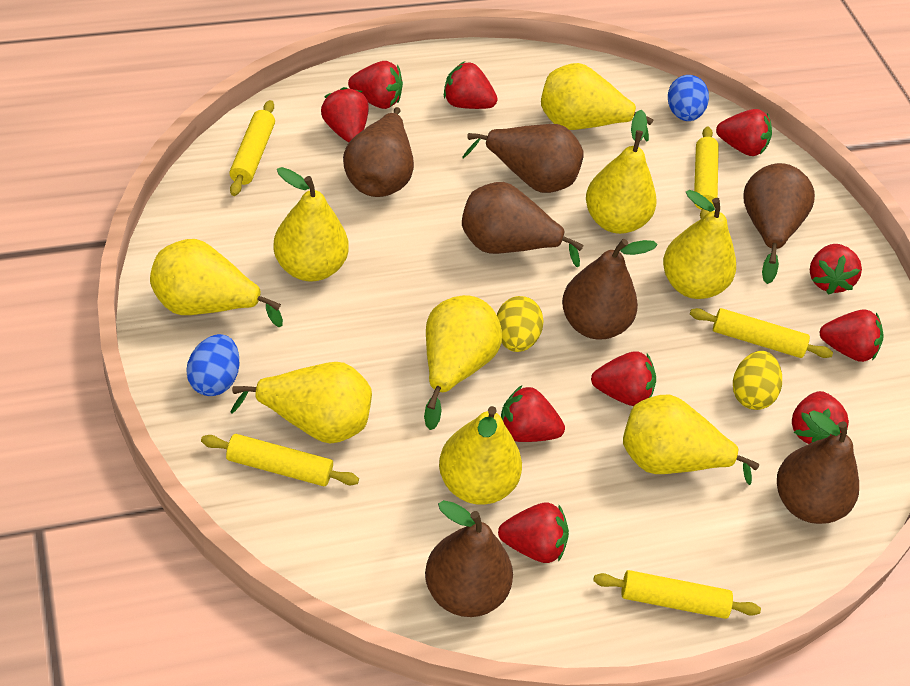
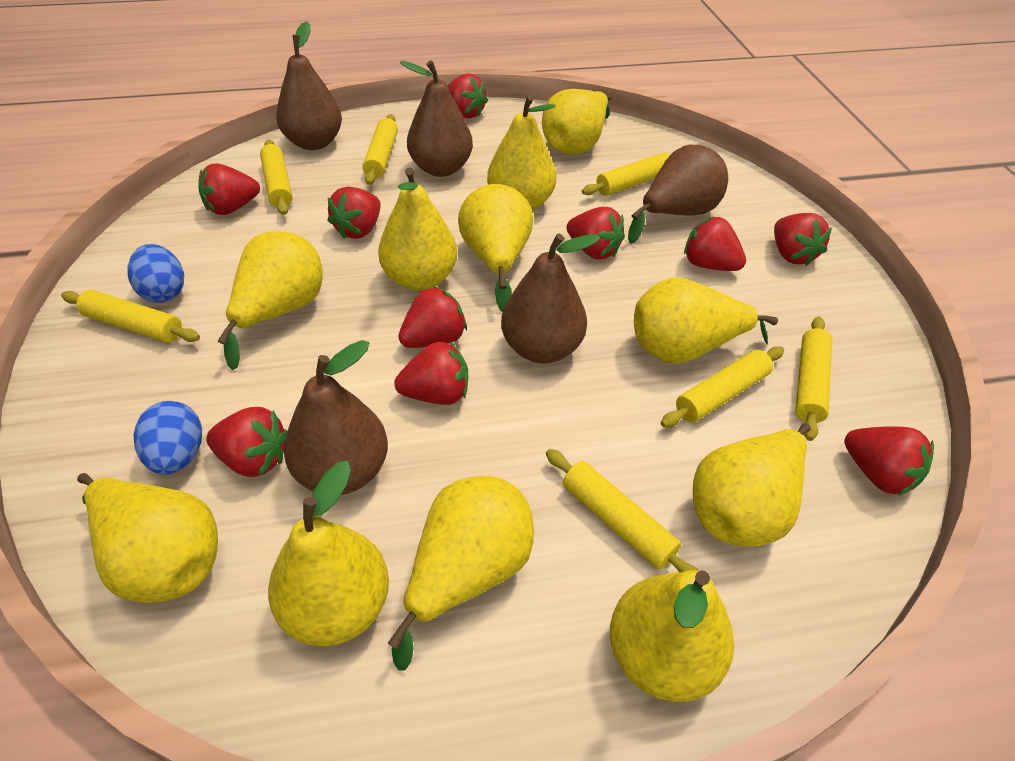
brown pear: [343,107,414,197] [425,500,513,617] [462,124,584,193] [462,182,583,267] [562,239,658,340] [743,163,815,284] [777,410,859,524] = 7 -> [276,21,342,150] [284,340,388,495] [400,61,473,177] [501,234,600,363] [628,145,728,244] = 5
yellow egg: [497,296,544,352] [733,351,782,410] = 2 -> none = 0
yellow pear: [150,239,283,327] [231,362,372,444] [273,167,349,282] [424,295,502,430] [439,406,522,505] [541,63,653,142] [586,110,657,234] [623,394,759,485] [663,190,736,299] = 9 -> [77,473,218,603] [218,231,322,370] [268,461,389,646] [378,167,457,291] [388,476,534,671] [458,184,533,312] [487,95,556,210] [542,89,612,155] [610,570,734,702] [634,277,778,364] [693,423,811,547] = 11
yellow rolling pin: [201,434,359,486] [229,100,275,196] [593,570,761,619] [690,308,833,358] [694,127,719,219] = 5 -> [61,290,200,343] [260,139,293,215] [363,114,398,185] [546,449,699,572] [582,152,670,196] [661,346,784,428] [795,316,832,441] = 7

